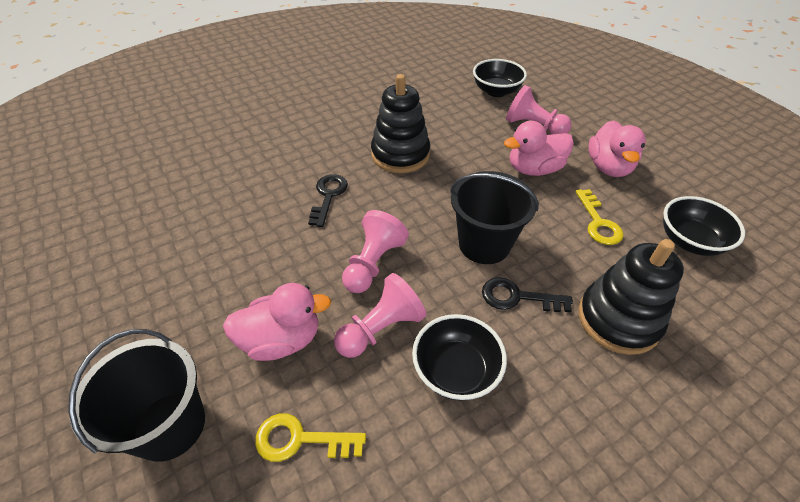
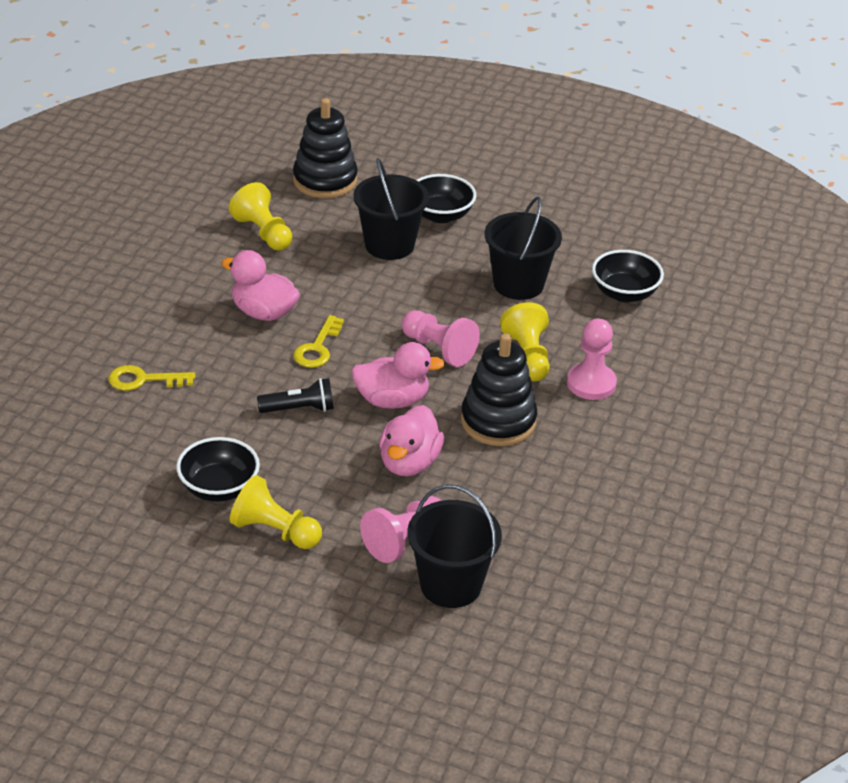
black bucket: [68,329,205,462] [450,171,539,264] = 2 -> [354,158,429,260] [407,484,502,608] [485,196,562,300] = 3
black flashlight: none = 0 -> [257,378,334,413] = 1
black key: [308,174,348,227] [482,277,573,312] = 2 -> none = 0
yellow pawn: none = 0 -> [229,182,292,251] [230,475,322,549] [500,302,550,381] = 3

